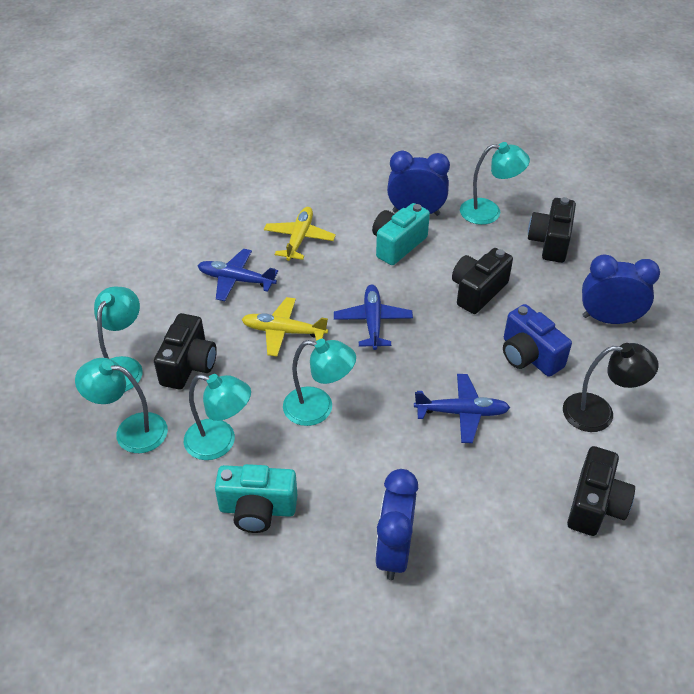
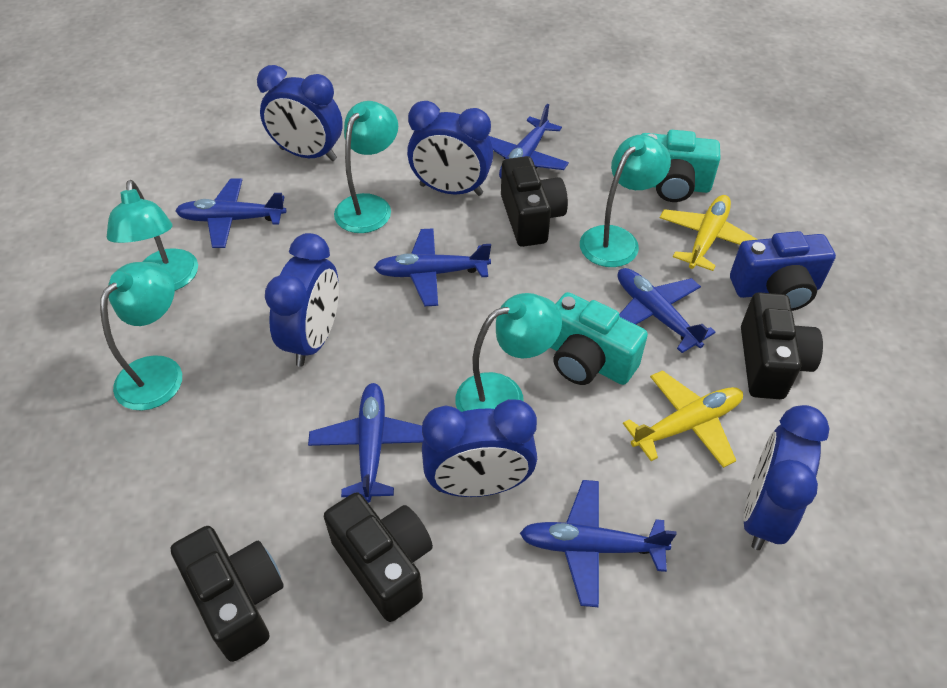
black lamp: [563,343,659,432] = 1 -> none = 0
blue clock: [375,469,418,580] [387,151,450,216] [582,254,660,324] = 3 -> [257,65,343,161] [265,233,339,367] [407,101,493,196] [422,399,537,497] [743,405,830,550] = 5
blue plane: [197,249,278,301] [334,285,413,350] [414,374,510,443] = 3 -> [175,179,286,248] [308,383,424,503] [374,228,491,306] [488,104,569,178] [520,480,677,607] [618,268,715,353] = 6

